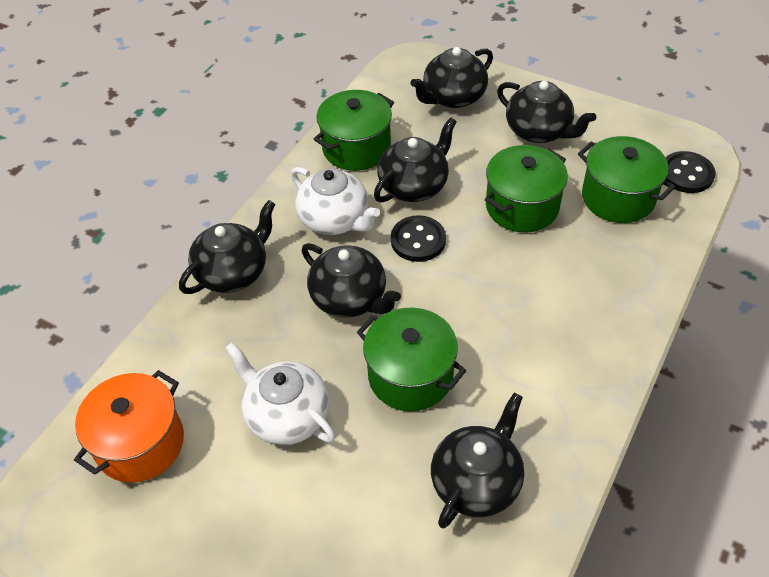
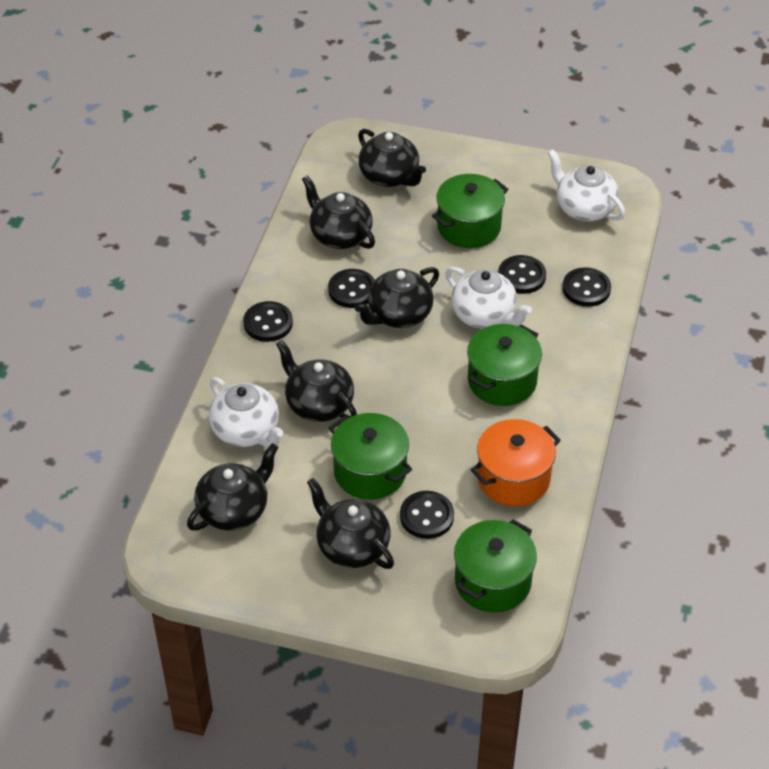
black button: [391,215,446,262] [665,151,716,193] = 2 -> [243,301,293,342] [328,269,375,308] [400,491,454,539] [498,255,546,294] [562,267,611,307] = 5
white teapot: [225,342,336,445] [291,167,380,235] = 2 -> [209,377,283,447] [446,267,532,329] [548,149,625,221] = 3

